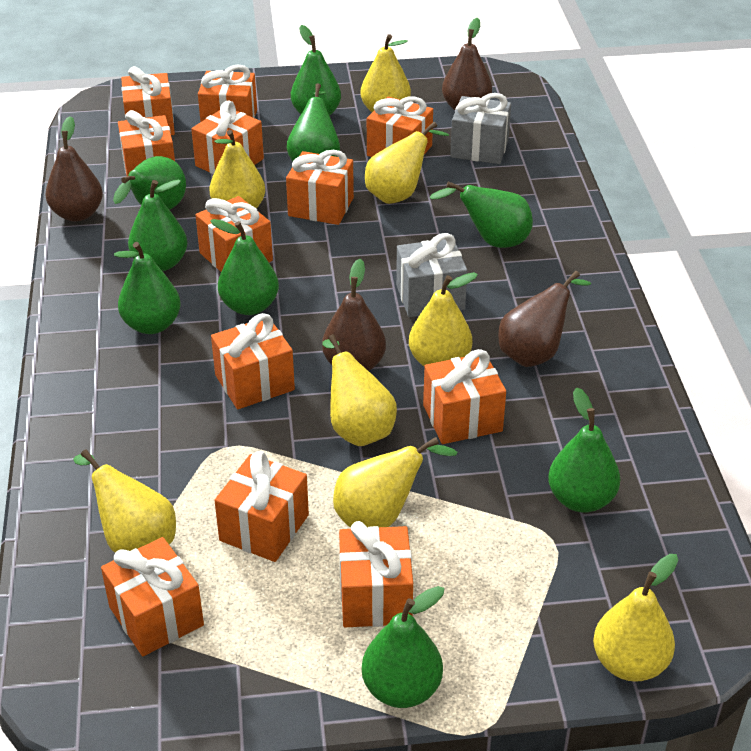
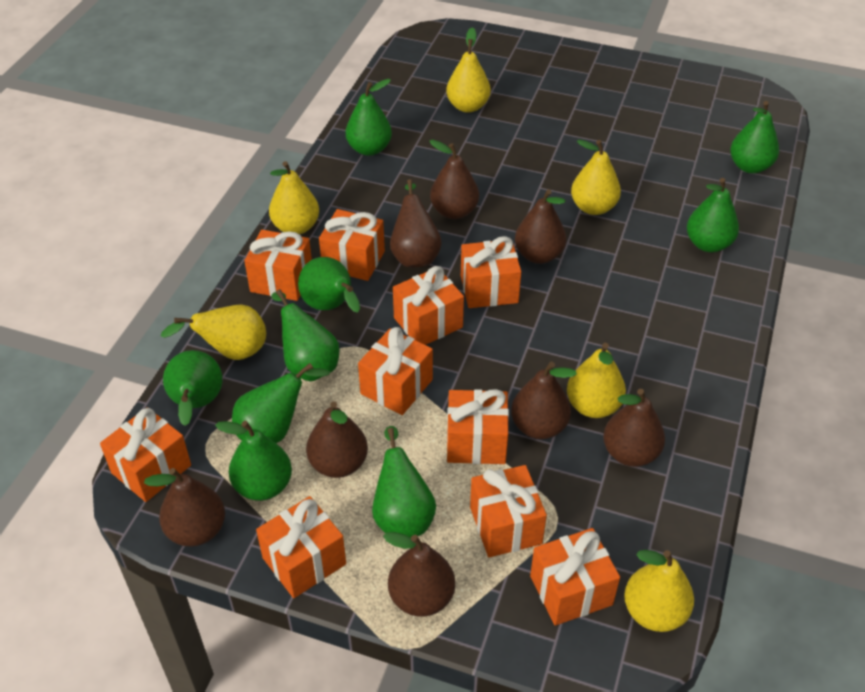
brown pear: [46,116,103,221] [322,259,386,371] [442,18,492,110] [498,271,591,367] = 4 -> [144,468,225,547] [306,401,368,478] [383,532,455,617] [390,179,442,268] [430,140,479,219] [511,362,577,439] [515,189,566,264] [603,389,665,467] = 8
grey gift: [396,233,467,317] [450,93,511,164] = 2 -> none = 0
orange gift: [101,537,204,656] [118,110,175,176] [121,66,175,135] [191,101,264,175] [196,196,273,272] [198,65,257,122] [211,313,295,409] [214,451,309,562] [286,150,354,225] [339,521,413,627] [367,96,433,157] [423,349,506,444] = 12 -> [100,407,191,502] [244,230,312,301] [256,496,346,598] [319,209,385,281] [358,327,433,415] [393,266,464,345] [447,389,509,464] [461,236,521,308] [470,465,547,557] [530,528,620,626] = 10
yellow pear: [73,449,176,553] [209,130,265,208] [322,334,397,446] [333,437,457,528] [361,34,411,112] [365,122,449,204] [409,272,478,366] [593,554,678,682] = 8 -> [161,304,266,360] [269,161,319,234] [446,27,491,113] [567,343,626,418] [571,140,621,215] [624,550,694,632] = 6

